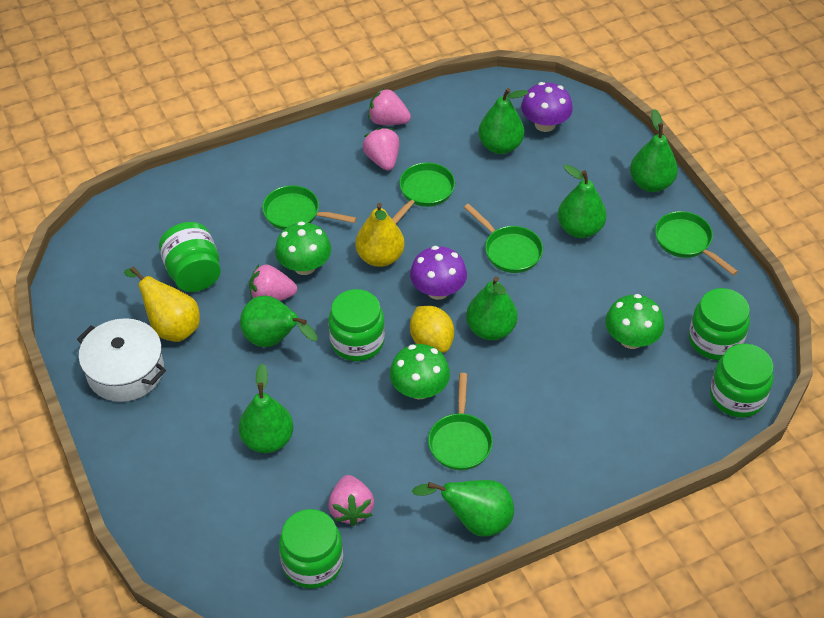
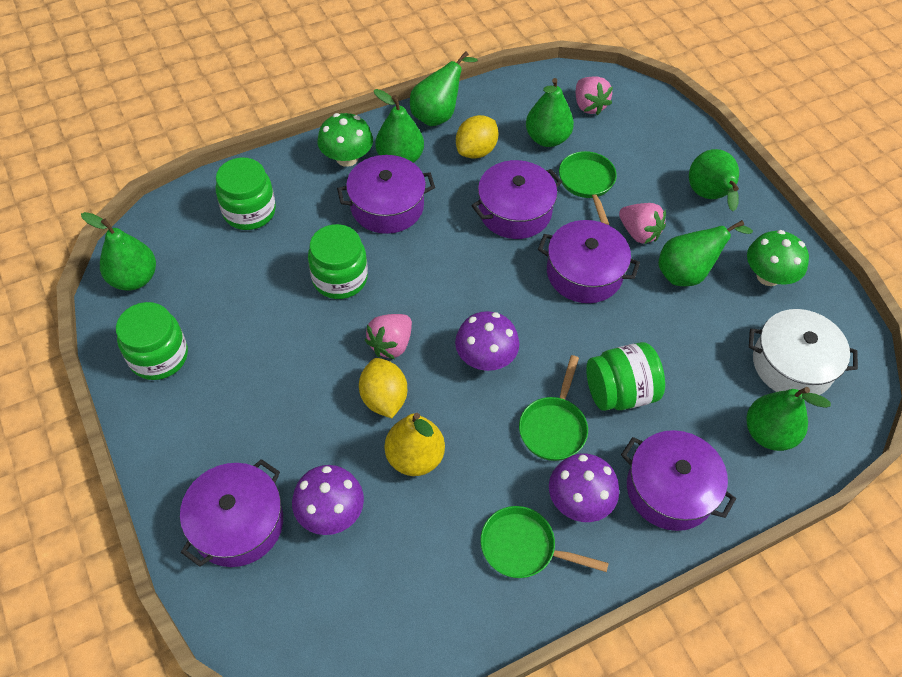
green jar: [159,222,221,292] [279,509,343,589] [328,289,385,361] [689,288,750,360] [710,344,774,417] = 5 -> [116,302,188,380] [216,158,276,230] [308,224,368,299] [586,342,665,411] = 4
green mushroom: [275,221,331,275] [390,344,450,399] [605,294,664,349] = 3 -> [318,113,373,167] [747,230,809,286] = 2
green pan: [262,185,357,230] [392,162,455,224] [428,373,493,470] [464,204,543,273] [655,211,738,275] = 5 -> [481,506,609,578] [519,355,588,461] [559,151,617,225] = 3
pink strawberry: [249,264,297,301] [328,475,374,526] [363,127,399,171] [368,88,411,125] = 4 -> [365,314,412,359] [576,76,613,115] [619,203,666,244] = 3
purple mushroom: [410,246,467,300] [521,82,573,132] = 2 -> [292,465,364,535] [455,311,519,371] [549,454,619,522] = 3
purple pot: none = 0 -> [180,459,283,567] [337,155,435,234] [471,160,562,239] [538,220,640,303] [621,430,736,531] = 5
yellow lemon: [410,306,454,353] = 1 -> [359,358,407,418] [456,115,498,159] = 2
yellow pear: [124,266,200,342] [355,203,405,267] = 2 -> [385,413,445,476] = 1

